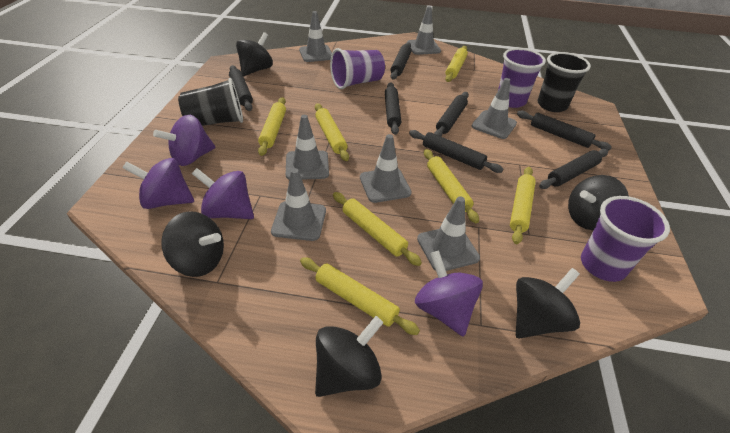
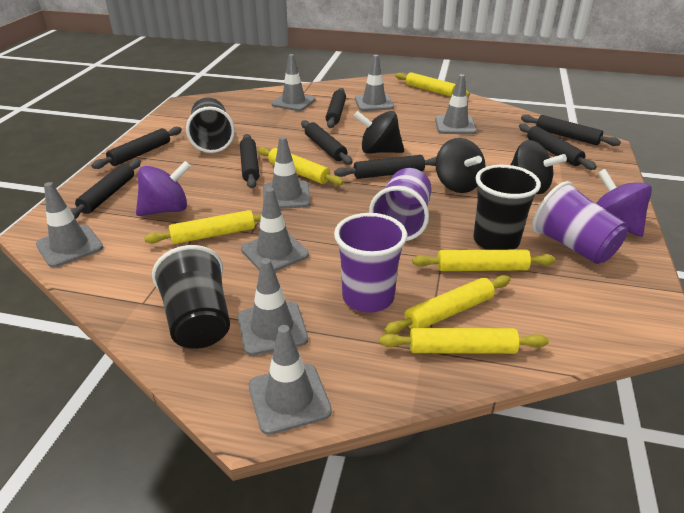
black cup: [178,78,243,126] [538,52,591,112] = 2 -> [152,245,230,349] [186,97,235,153] [473,165,541,250] = 3
black rolling pin: [229,65,253,111] [385,82,401,135] [390,42,412,79] [409,130,503,173] [434,92,469,136] [517,111,612,150] [539,149,608,189] = 7 -> [70,159,141,219] [91,127,182,169] [240,134,260,188] [301,120,352,165] [326,88,346,128] [334,155,436,179] [519,124,597,170] [521,115,621,146] = 8
black spinning top: [161,211,224,277] [236,32,273,76] [315,316,383,397] [516,268,580,338] [568,175,629,230] = 5 -> [354,111,404,154] [435,138,486,193] [510,140,567,194] = 3
grey traffic cone: [271,168,326,241] [286,115,329,180] [299,11,332,62] [360,134,412,203] [407,6,441,55] [417,196,480,271] [472,78,517,139] = 7 -> [36,182,103,267] [238,258,308,356] [241,188,309,271] [249,325,332,435] [263,136,311,209] [271,54,316,111] [355,55,394,111] [435,74,477,134] = 8
purple spinning top: [123,158,194,209] [153,115,215,166] [192,168,254,219] [415,250,483,337] = 4 -> [136,161,191,216] [596,169,652,237] = 2
yellow rolling pin: [258,97,286,156] [300,257,420,335] [315,103,349,161] [333,192,422,266] [424,149,479,223] [445,46,468,82] [510,167,536,244] = 7 -> [144,210,261,244] [258,147,344,186] [379,328,549,354] [384,275,511,335] [395,72,470,97] [412,249,555,271] = 6

